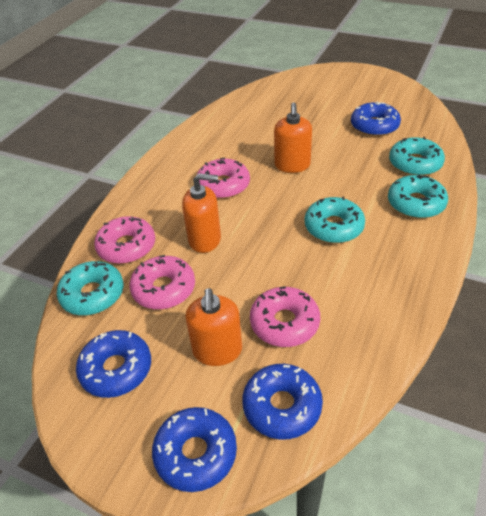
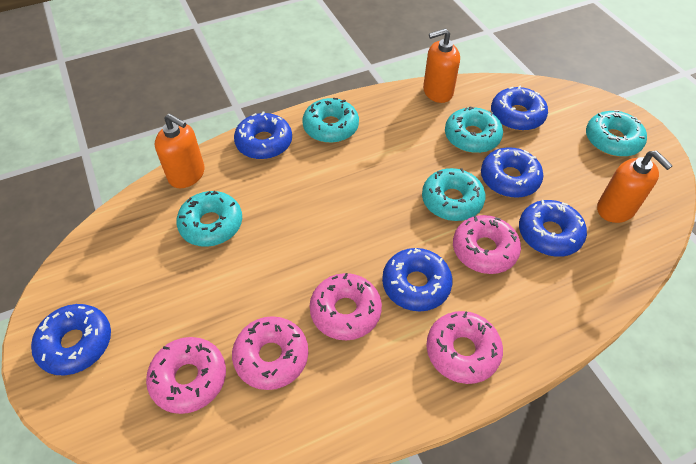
blue donut: [76,330,151,398] [152,407,237,492] [242,364,323,440] [351,102,401,137] = 4 -> [31,304,111,375] [234,112,292,159] [382,248,453,312] [481,147,543,198] [491,85,548,131] [519,200,587,257] = 6
pink donut: [94,216,155,264] [129,255,195,310] [197,158,250,199] [250,286,320,347] = 4 -> [146,337,226,414] [232,316,308,390] [310,273,382,340] [426,311,503,384] [453,215,521,274] = 5
turquoise donut: [57,261,124,315] [305,197,365,243] [388,175,448,218] [389,137,445,176] = 4 -> [176,191,242,247] [302,98,359,143] [422,168,486,221] [445,106,503,153] [586,110,647,157] = 5

